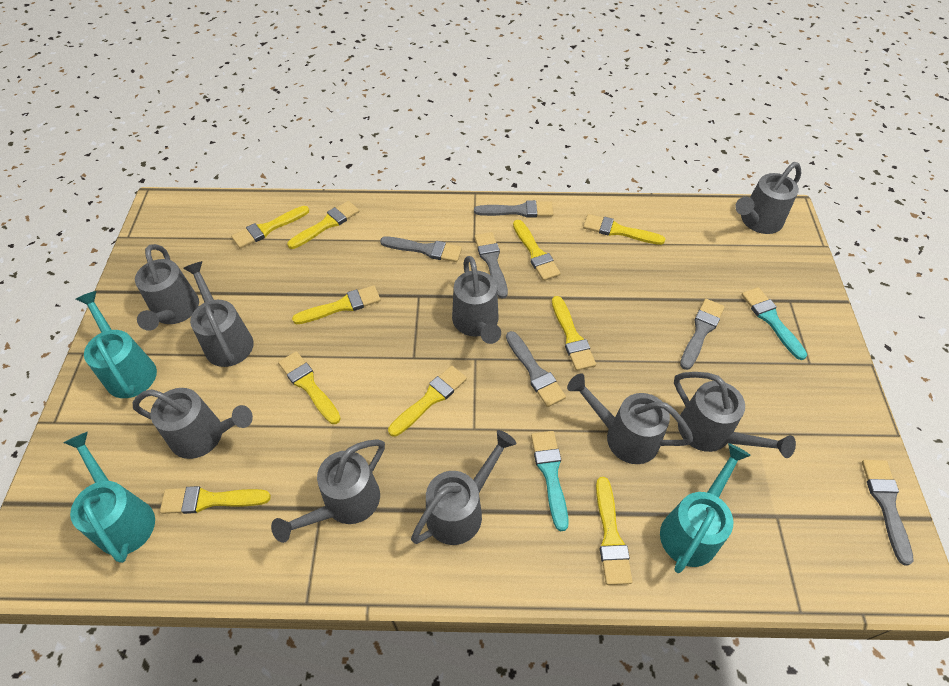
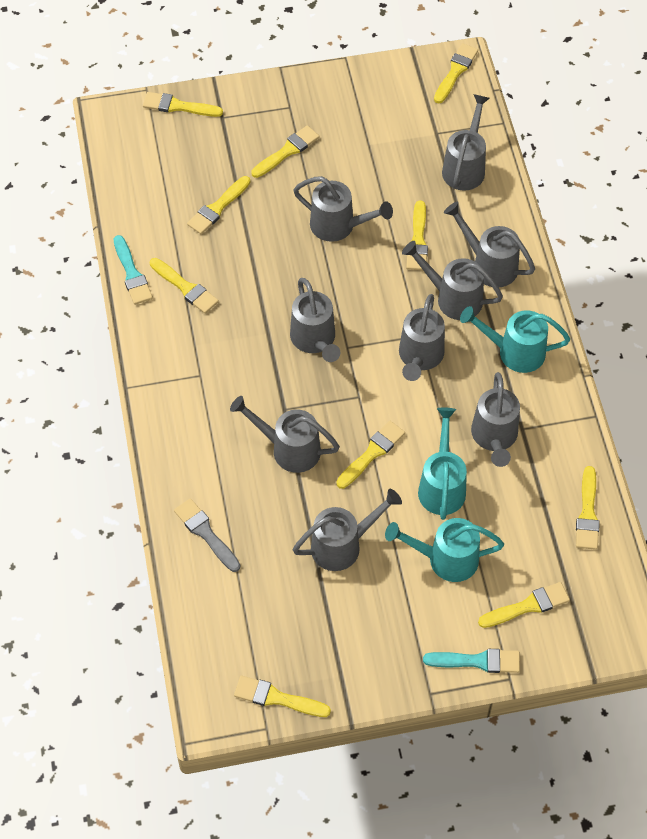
grey brush: [380,237,462,262] [474,200,553,218] [475,232,508,299] [506,331,566,407] [680,299,725,370] [862,460,914,565] = 6 -> [174,498,240,572] = 1

